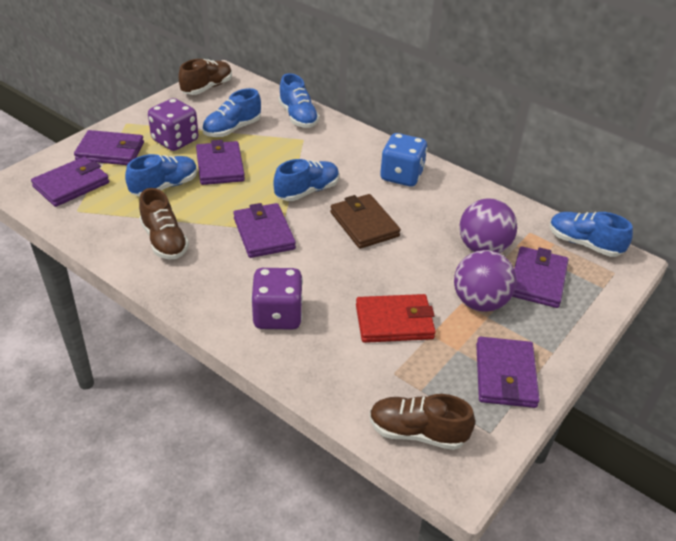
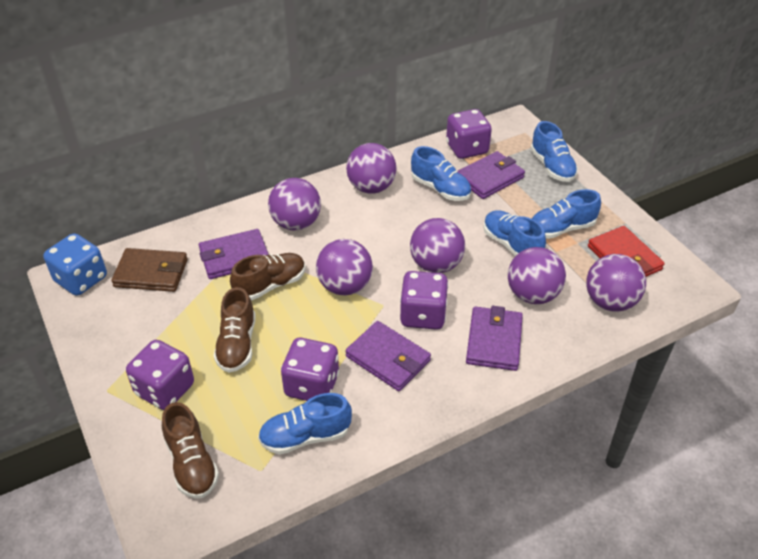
purple ball: [454,250,517,312] [459,198,517,253] = 2 -> [268,178,321,230] [316,239,373,295] [346,143,397,194] [410,218,465,273] [508,247,566,304] [586,254,646,312] = 6
purple dice: [148,98,198,151] [251,268,303,329] = 2 -> [126,340,194,410] [281,338,339,401] [400,271,449,330] [446,109,492,159] = 4
purple wallet: [31,157,109,207] [74,130,144,165] [196,140,245,185] [233,203,296,258] [476,337,540,408] [512,246,568,308] = 6 -> [199,229,269,279] [345,321,431,391] [457,151,525,199] [466,306,523,371] = 4

